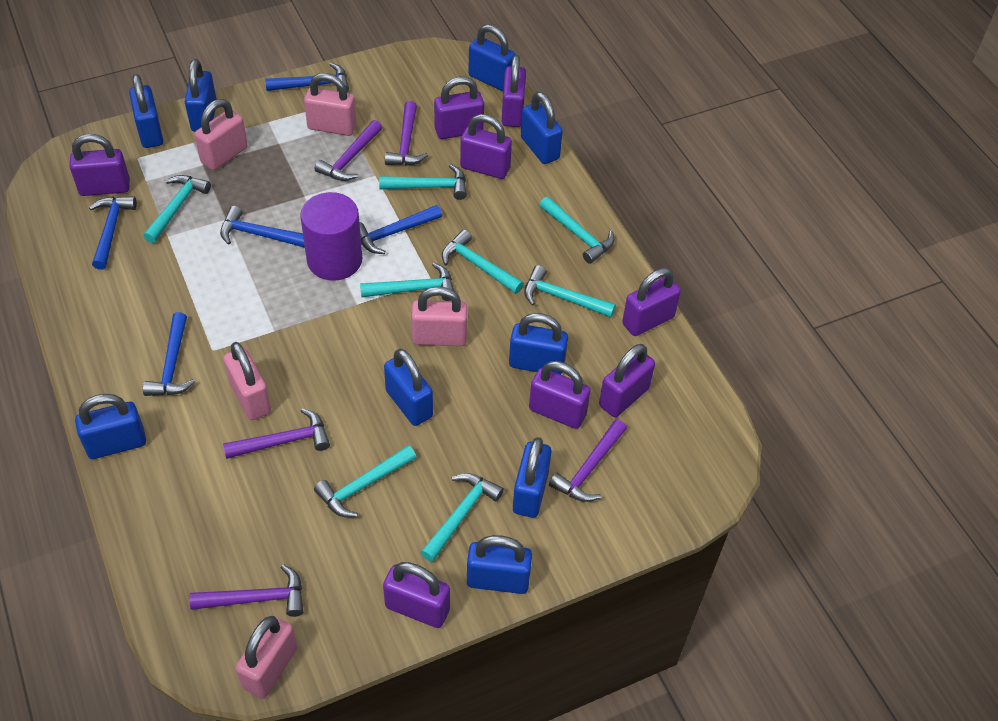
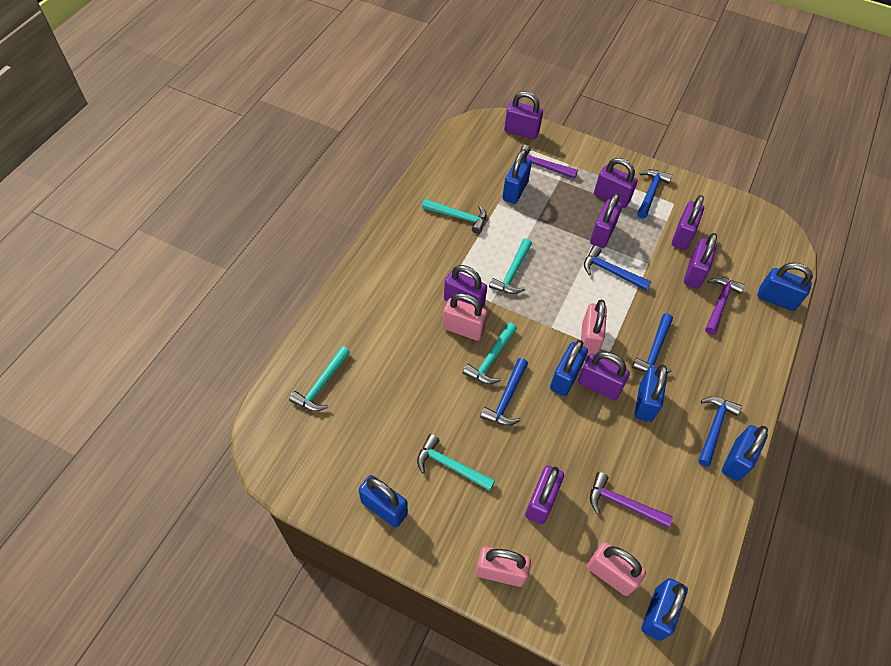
blue padlock: [75,394,146,459] [129,74,163,148] [185,59,217,132] [384,349,433,426] [467,535,532,594] [468,24,516,91] [509,313,568,375] [513,437,551,518] [521,92,563,164] = 9 -> [359,475,408,528] [502,149,532,204] [550,340,588,396] [635,364,667,422] [641,578,688,641] [722,425,768,481] [757,263,813,311] = 7
pink padlock: [195,99,248,170] [223,342,271,420] [235,615,297,699] [304,73,357,136] [411,286,467,346] = 5 -> [443,293,487,341] [476,546,531,587] [581,300,607,356] [587,542,646,596] = 4
purple cylinder: [300,192,362,281] = 1 -> none = 0
purple hammer: [189,564,303,617] [223,408,330,459] [315,120,382,181] [385,101,428,166] [549,419,627,502] = 5 -> [520,145,578,179] [590,472,673,528] [705,277,745,335] = 3
turquoise hammer: [143,175,211,243] [314,445,416,517] [360,262,454,301] [379,164,467,200] [420,473,504,562] [442,230,524,294] [524,265,616,317] [539,197,614,264] = 8 -> [289,346,350,412] [417,434,495,491] [422,199,486,234] [463,323,517,384] [489,238,532,294] = 5

